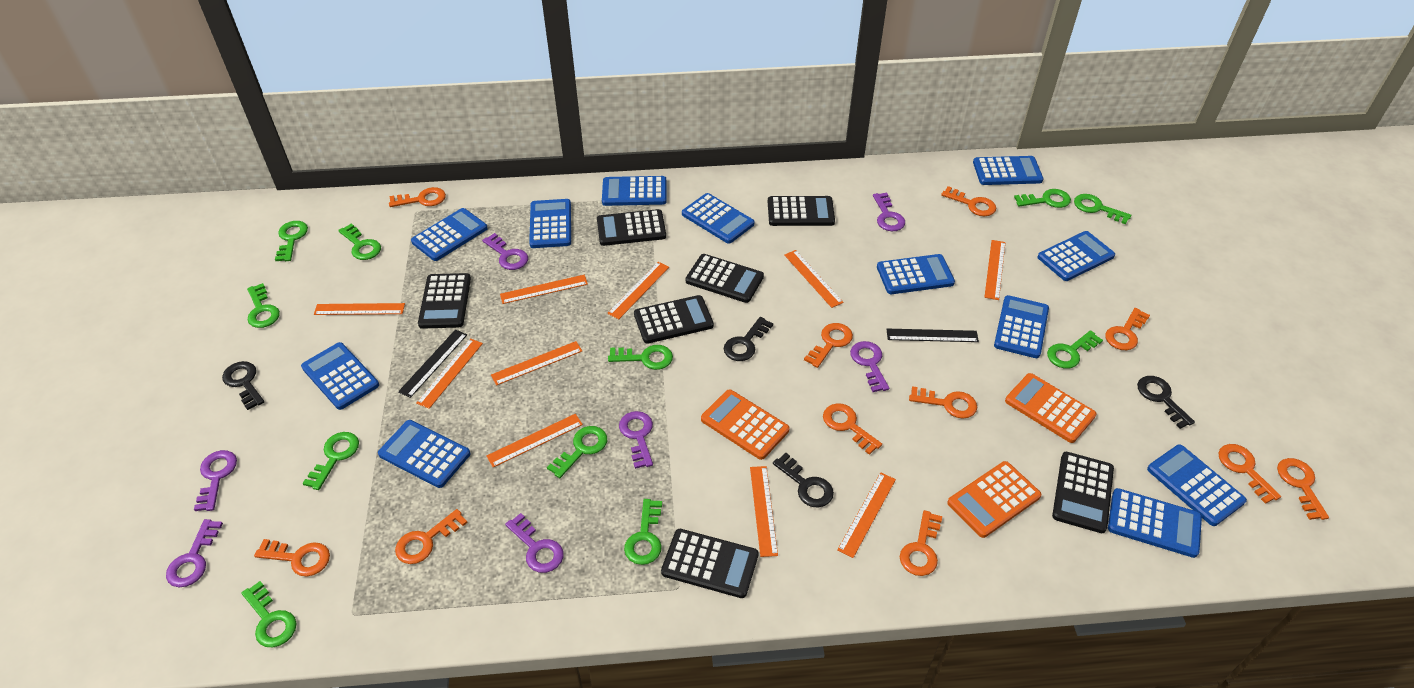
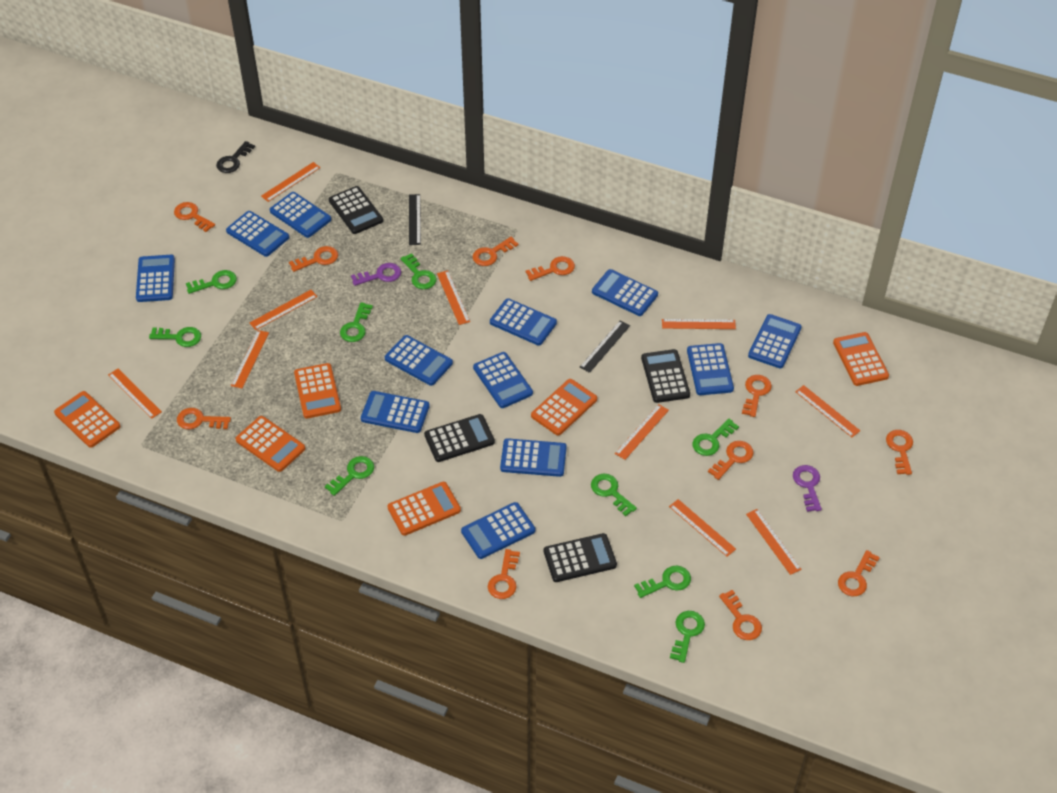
black calculator: [418,273,471,329] [597,209,666,246] [634,295,714,344] [661,529,759,598] [685,254,764,303] [768,196,835,226] [1052,452,1114,533] = 7 -> [329,186,383,234] [424,414,495,462] [544,533,617,582] [641,349,690,403] = 4
black key: [222,361,264,410] [724,317,773,361] [773,453,834,508] [1137,376,1195,429] = 4 -> [216,141,255,173] = 1
green key: [241,581,297,647] [247,283,280,328] [275,221,308,261] [302,432,359,490] [338,223,381,260] [547,426,607,478] [608,345,673,370] [624,499,662,565] [1014,189,1071,208] [1047,330,1103,368] [1074,194,1131,224] = 11 -> [149,327,201,347] [186,270,237,294] [325,456,374,496] [340,302,373,342] [400,253,437,289] [591,474,637,516] [634,565,691,598] [670,611,705,663] [692,419,739,456] = 9
orange calculator: [701,389,789,460] [947,461,1041,538] [1005,373,1096,443] = 3 -> [54,391,120,448] [235,416,305,472] [294,363,341,419] [387,482,461,536] [531,379,597,436] [833,332,889,386] = 6
purple key: [166,519,223,587] [194,450,237,511] [482,233,528,270] [505,513,564,573] [619,411,653,469] [850,341,889,392] [873,193,905,231] = 7 -> [351,263,401,286] [793,465,822,512] = 2

